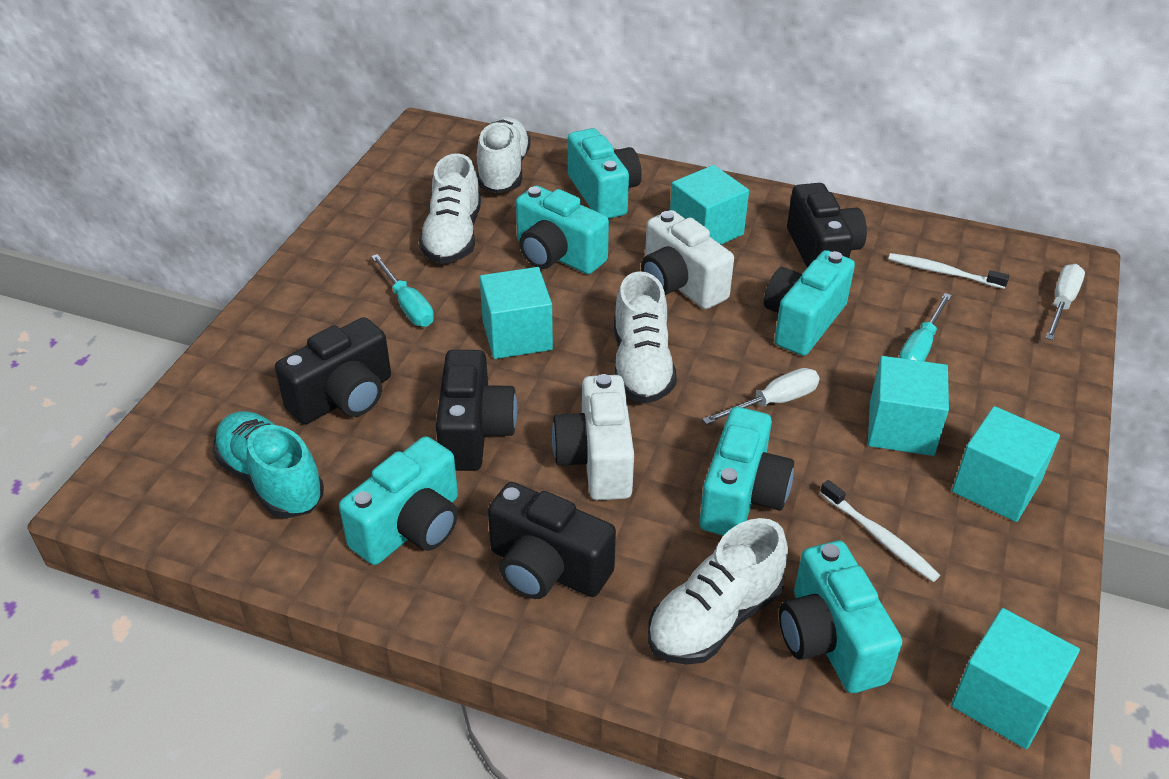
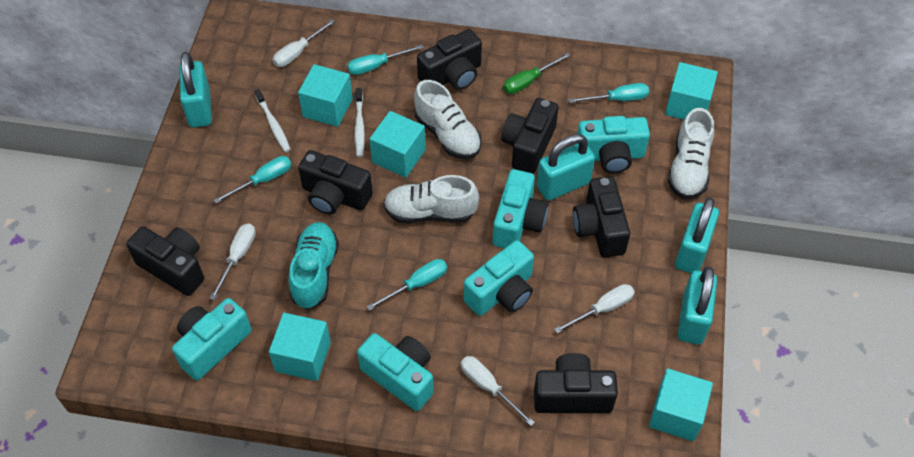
black camera: [275,317,391,425] [436,350,517,471] [488,482,616,599] [787,183,867,267] = 4 -> [126,226,204,296] [298,150,373,214] [417,29,482,90] [501,98,558,174] [534,353,618,413] [573,176,630,258] = 6
green screwdriver: none = 0 -> [503,53,570,94] = 1
turquoise camera: [339,436,458,565] [516,186,609,274] [568,128,642,219] [700,407,794,536] [764,250,855,356] [779,541,902,693] = 6 -> [172,298,251,380] [357,333,434,411] [464,240,534,316] [493,169,548,248] [576,116,650,173] = 5
turquoise padlock: none = 0 -> [179,52,212,128] [537,134,595,201] [675,197,719,273] [678,266,717,345] = 4
turquoise screwdriver: [371,254,434,327] [899,293,952,361] = 2 -> [214,156,291,204] [347,44,424,75] [367,259,447,311] [569,83,649,103] = 4
white camera: [552,374,634,500] [641,210,734,309] = 2 -> none = 0
white screwdriver: [702,368,819,425] [1046,264,1085,341] = 2 -> [209,224,256,300] [273,19,335,67] [461,356,535,426] [554,284,635,333] = 4
white shoe: [419,153,481,264] [477,117,531,193] [614,271,677,404] [648,518,788,665] = 4 -> [384,175,479,223] [414,80,482,159] [668,108,714,199] = 3

